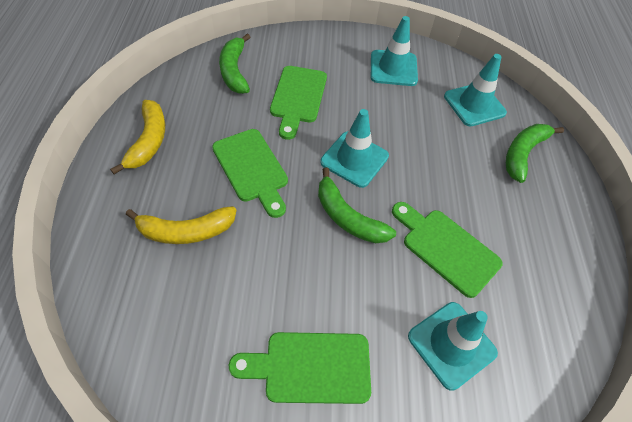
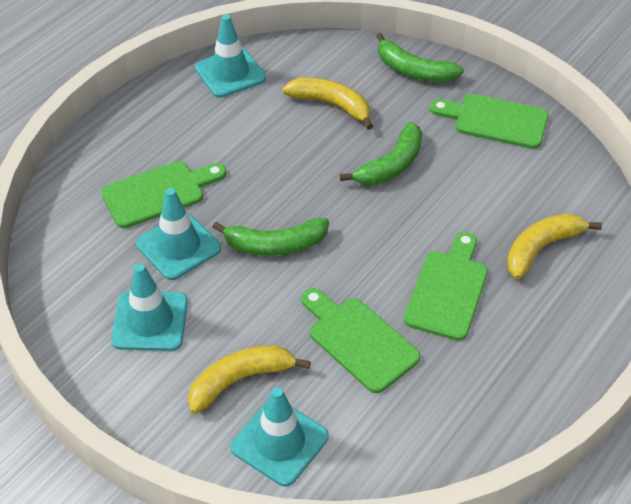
yellow banana: [110,100,165,174] [126,206,237,244] = 2 -> [188,345,311,414] [282,78,373,130] [507,214,602,279] = 3

